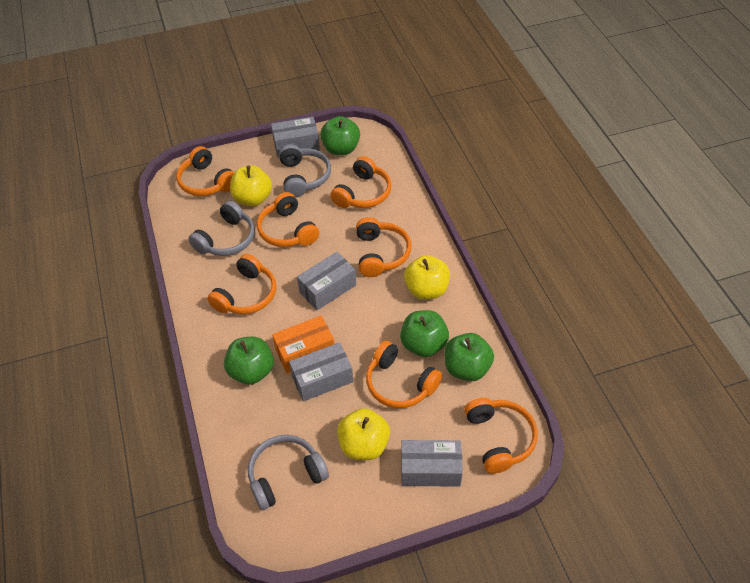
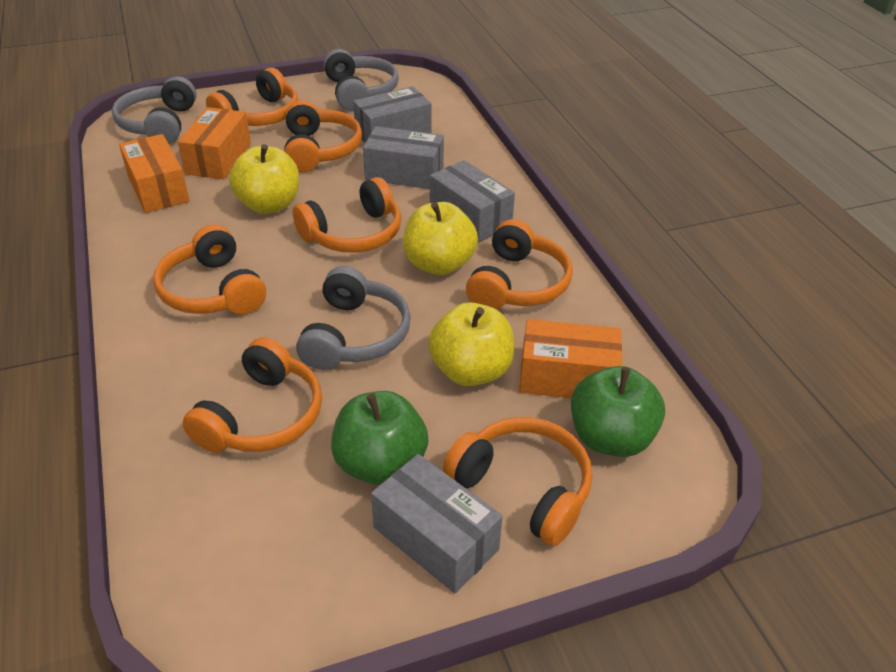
green apple: [224,337,274,385] [320,116,360,155] [400,310,449,357] [445,333,494,381] = 4 -> [331,391,428,485] [571,366,665,457] = 2
orange box: [272,316,334,373] = 1 -> [119,134,190,213] [178,107,251,179] [519,319,622,398] = 3

